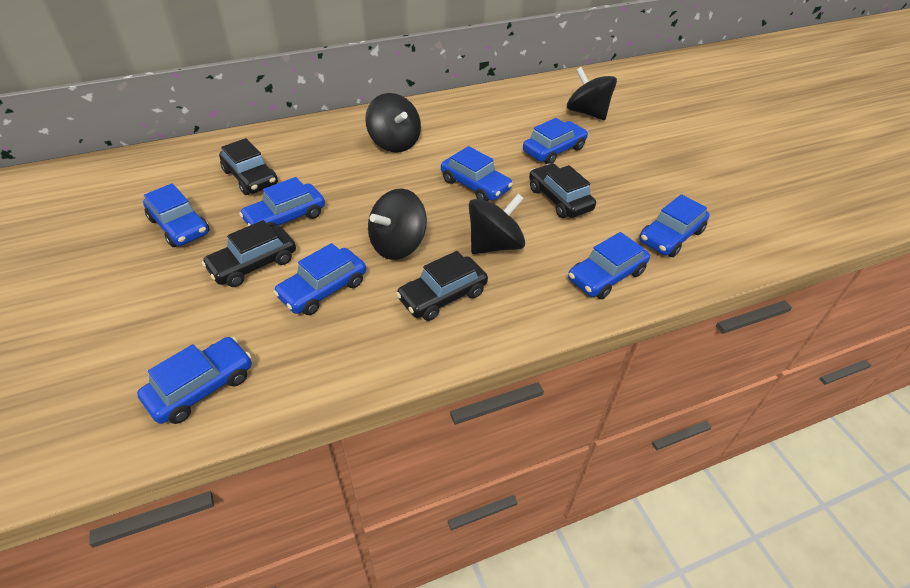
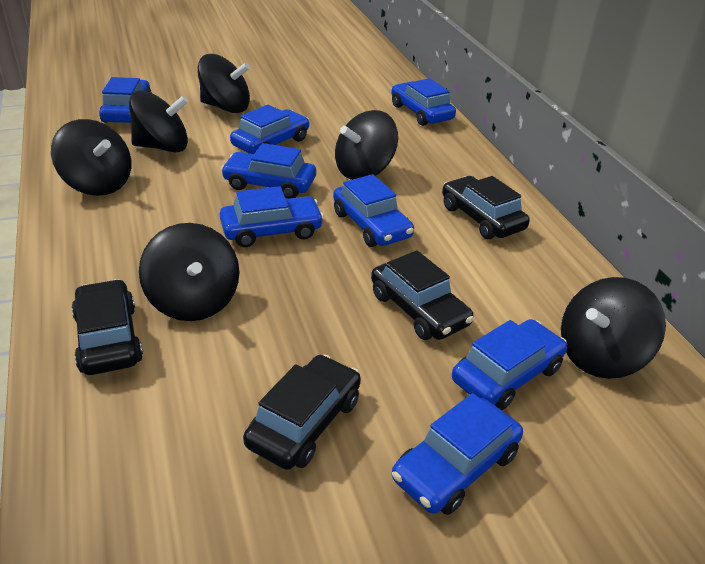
black spinning top: [365,93,421,152] [368,188,427,260] [469,194,525,254] [567,67,617,120] = 4 -> [51,119,131,196] [129,91,188,152] [139,223,239,321] [198,54,250,113] [335,110,398,180] [561,277,666,379] = 6

